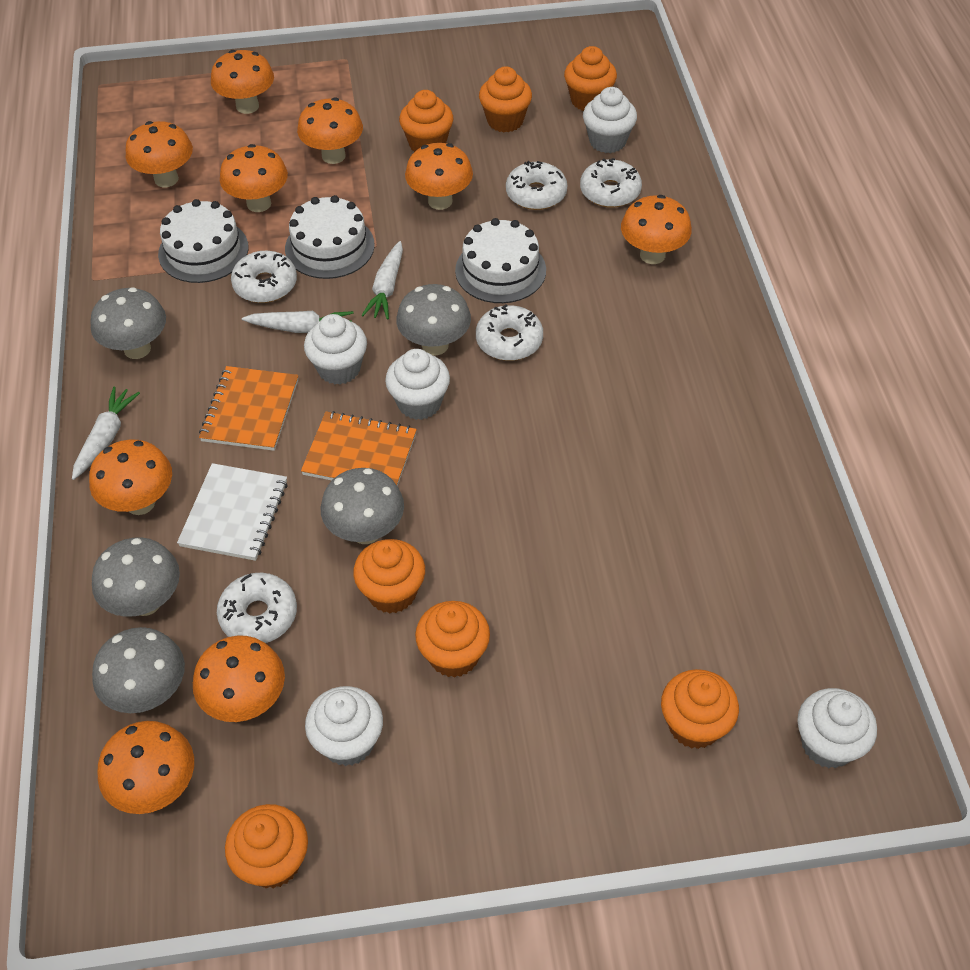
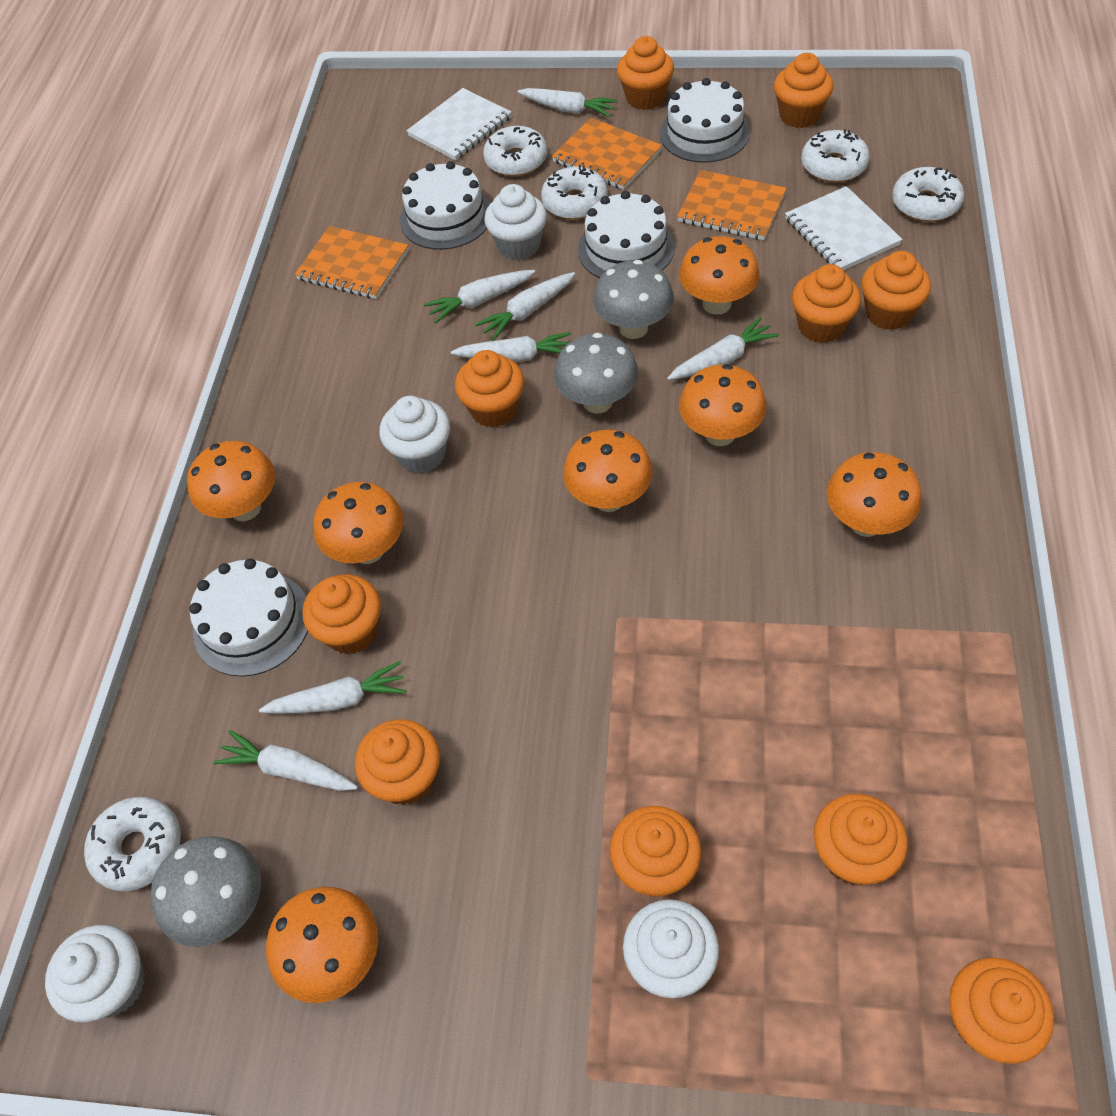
grey mushroom: [90,287,166,359] [92,537,180,617] [92,627,185,713] [321,468,404,544] [396,284,471,355] = 5 -> [151,836,261,947] [554,333,638,413] [593,260,674,339] = 3
orange cupcake: [225,804,308,889] [353,539,425,614] [399,90,454,152] [415,601,490,678] [479,66,532,132] [564,46,617,111] [661,669,739,749] = 7 -> [303,574,381,655] [355,719,440,805] [455,350,524,428] [610,806,701,896] [617,36,674,110] [774,53,833,128] [792,264,861,343] [814,794,908,885] [861,251,931,330] [949,957,1054,1064] = 10
orange mushroom: [89,440,172,515] [97,721,194,814] [126,121,193,187] [193,635,285,722] [211,50,274,114] [220,144,288,212] [297,98,363,164] [405,143,473,210] [621,195,692,264] = 9 -> [187,441,275,521] [266,887,378,1003] [313,482,403,564] [563,430,653,512] [679,236,759,315] [679,364,767,446] [827,452,922,537] = 7
orange notebook: [199,366,298,451] [301,411,417,486] = 2 -> [295,226,409,299] [552,118,662,190] [677,170,787,240] = 3
white cake: [158,199,249,283] [285,195,375,279] [455,218,546,303] = 3 -> [189,558,308,677] [400,161,490,250] [578,191,675,278] [660,78,750,163] = 4
white carrot: [72,386,140,480] [242,311,353,333] [362,241,403,320] = 3 -> [213,730,358,791] [259,661,406,714] [424,270,535,323] [451,332,571,362] [475,272,575,341] [517,88,618,117] [667,317,779,380] = 7
white cupcake: [304,314,367,385] [305,686,383,766] [385,349,450,420] [583,87,637,153] [797,688,877,768] = 5 -> [45,925,145,1022] [379,396,450,473] [484,184,547,260] [623,899,719,998] = 4
white notebook: [177,463,288,561] = 1 -> [406,88,511,161] [785,186,903,270] = 2

